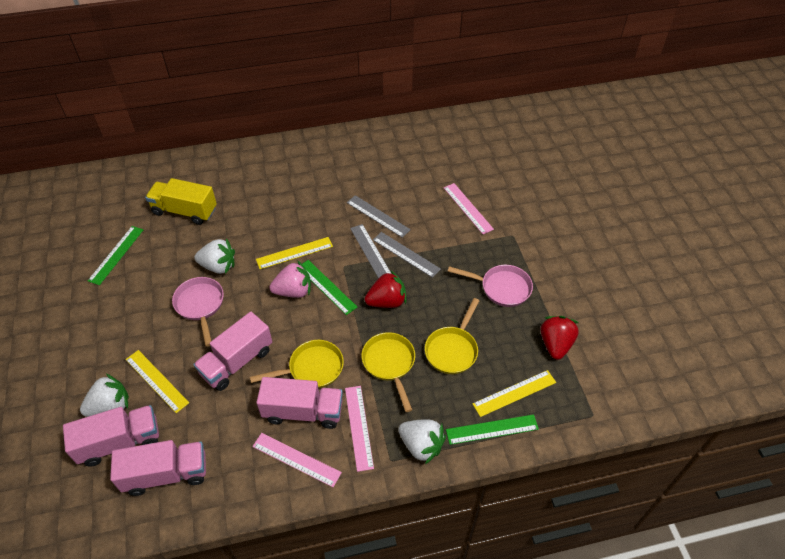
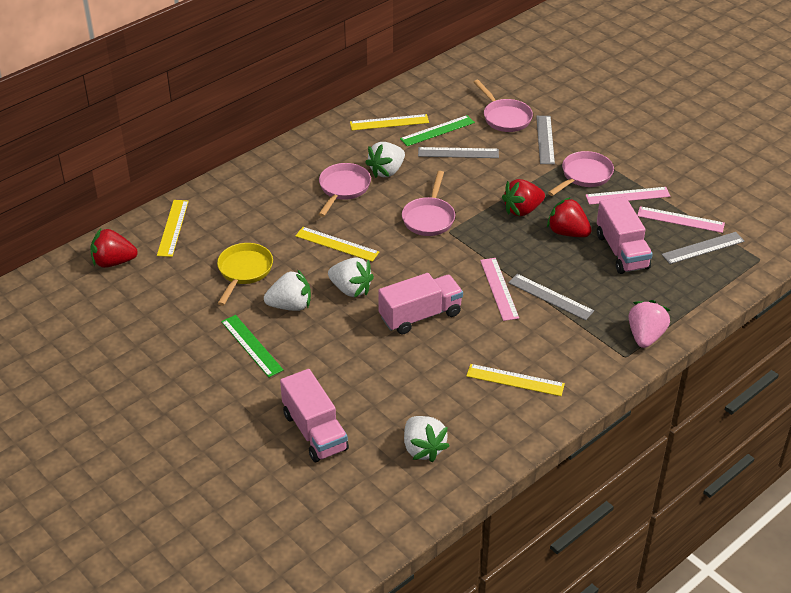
green ruler: [88,226,143,285] [302,260,357,315] [446,414,539,445] = 3 -> [221,315,284,377] [400,115,475,146] = 2
grey ruler: [347,195,411,238] [350,224,391,279] [373,232,441,278] = 3 -> [418,147,499,158] [508,274,594,320] [536,116,555,164] [661,232,745,264] = 4
pink pan: [172,277,224,347] [448,265,533,307] = 2 -> [318,163,371,217] [402,171,455,236] [474,80,533,132] [548,151,614,196] = 4
pink truck: [63,405,159,467] [110,440,206,496] [193,311,272,391] [256,377,343,429] = 4 -> [280,369,349,462] [378,273,463,335] [597,197,653,274] = 3
red strawberry: [365,270,406,308] [540,316,579,360] = 2 -> [90,228,138,268] [502,179,545,216] [547,197,592,237] = 3
white strawberry: [80,374,129,417] [194,238,235,274] [398,419,446,464] = 3 -> [264,269,311,311] [328,257,374,298] [365,142,405,178] [404,416,449,462] = 4
yellow pan: [250,340,344,388] [361,332,415,412] [425,298,480,374] = 3 -> [217,243,273,306] = 1
yellow ruler: [125,350,189,413] [256,237,333,269] [473,370,556,417] = 3 -> [157,200,189,257] [295,227,379,262] [350,114,429,130] [466,364,565,396] = 4
yellow truck: [145,178,217,225] = 1 -> none = 0

